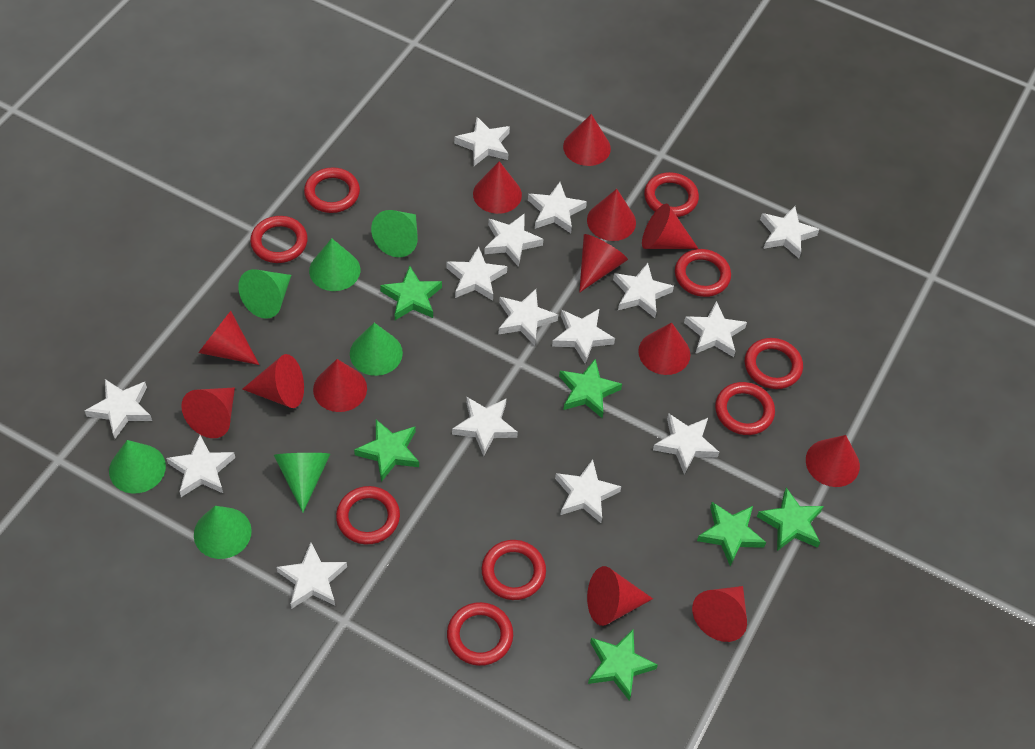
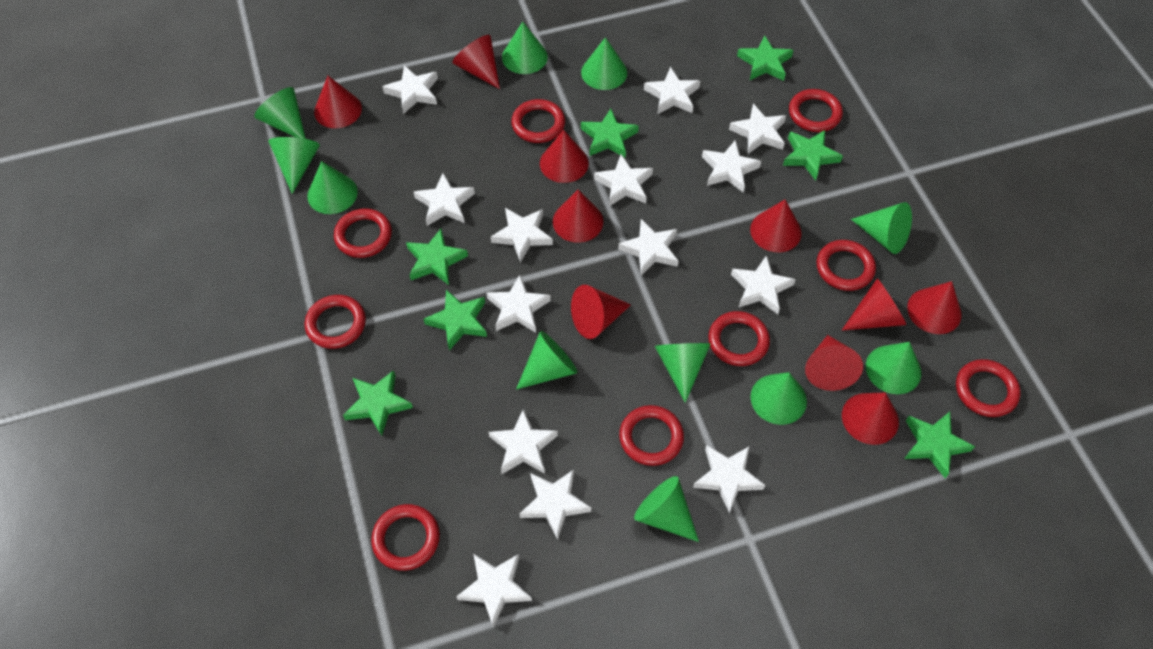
green cone: [109,440,166,494] [194,506,252,559] [238,269,291,319] [274,453,330,512] [309,238,360,291] [350,323,403,376] [371,210,418,257] = 7 -> [254,87,306,139] [268,137,320,194] [307,161,358,214] [502,21,548,74] [516,331,578,390] [581,37,627,90] [634,476,699,542] [655,343,711,403] [751,372,807,425] [851,202,912,254] [866,342,921,394] = 11
green star: [354,420,419,482] [380,266,442,320] [559,359,622,418] [588,630,658,700] [697,502,766,566] [757,487,824,551] = 6 -> [343,370,413,436] [406,229,468,285] [424,290,487,351] [581,109,639,158] [737,35,794,81] [783,130,843,181] [904,412,975,478] = 7
red cone: [181,387,235,438] [198,311,259,365] [242,354,304,408] [313,359,367,412] [473,161,522,214] [563,114,611,166] [579,234,628,292] [587,189,636,241] [587,566,653,626] [638,322,690,375] [642,204,699,249] [692,586,747,642] [806,435,860,487] = 13 -> [314,76,362,128] [453,35,500,89] [540,130,589,183] [553,190,603,243] [571,285,631,339] [750,200,802,252] [805,335,863,391] [842,278,906,331] [842,393,899,445] [907,281,962,334] = 10
white star: [85,379,152,439] [166,435,235,497] [276,543,347,609] [446,247,507,301] [452,397,518,456] [454,117,510,166] [484,213,544,267] [498,289,558,345] [528,182,587,233] [552,308,615,364] [555,459,621,523] [613,263,674,318] [653,413,719,474] [684,301,747,357] [760,206,819,258] = 15 -> [382,65,438,114] [414,173,475,226] [456,554,532,628] [486,275,551,333] [489,409,558,474] [491,208,553,263] [520,470,591,539] [594,154,653,206] [618,219,678,276] [644,67,700,115] [693,445,765,513] [702,140,761,192] [729,104,786,154] [731,255,796,314] = 14

